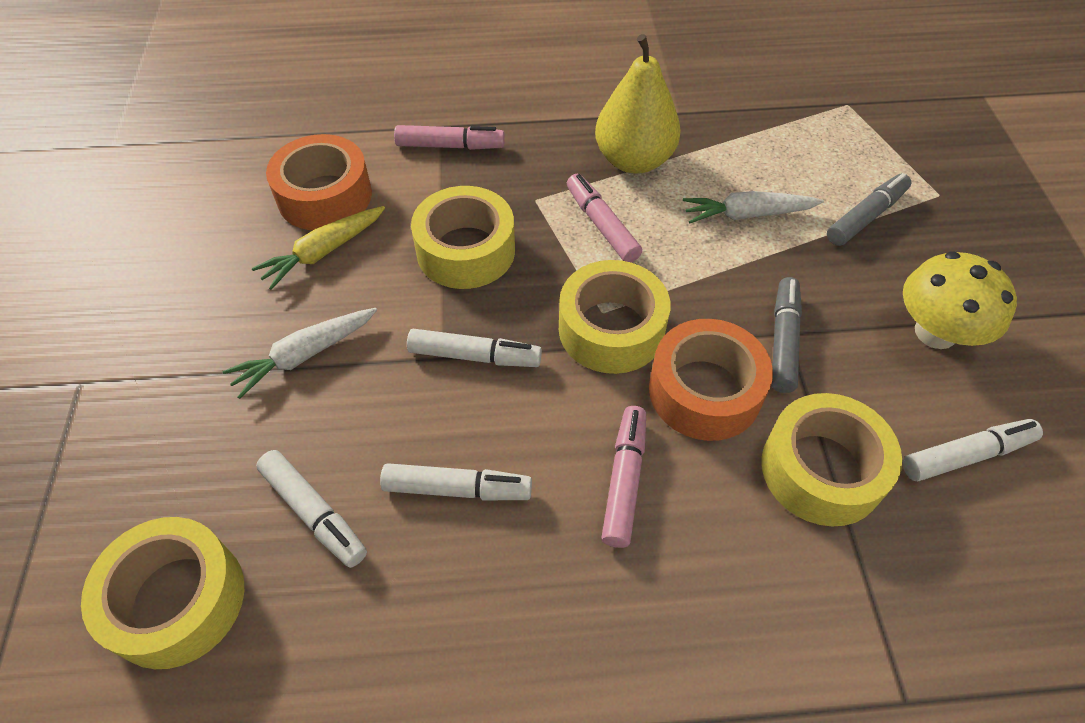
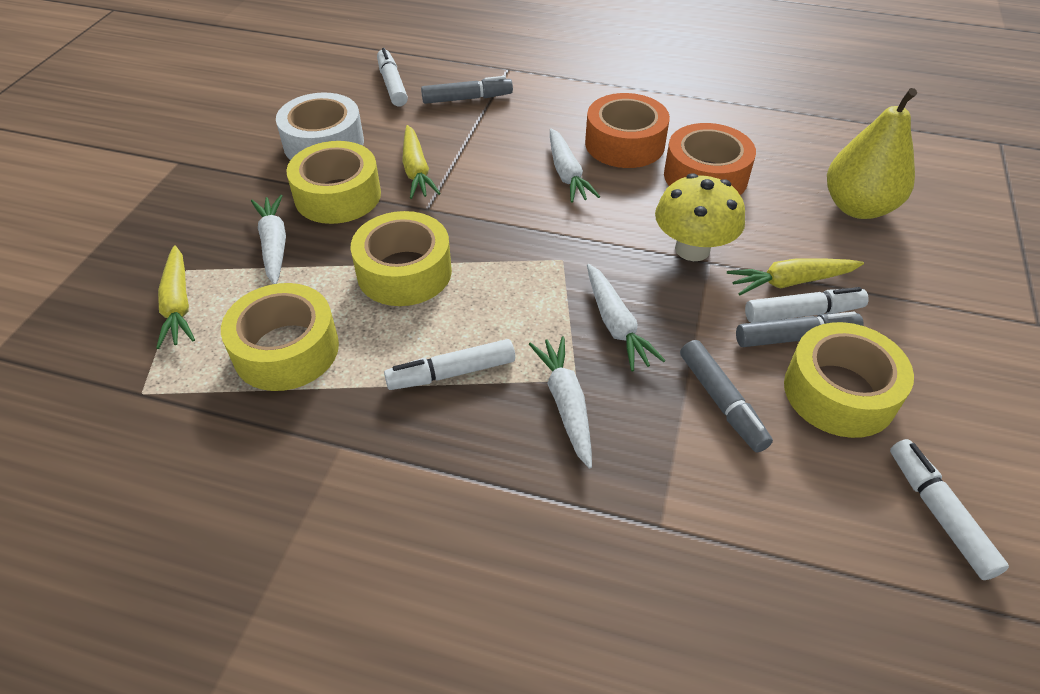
grey marker: [771,277,802,393] [827,173,911,246] = 2 -> [421,76,513,104] [680,340,773,452] [736,312,863,347] = 3
pink marker: [394,125,505,150] [567,174,642,262] [601,406,646,548] = 3 -> none = 0
white carrot: [223,308,377,399] [683,191,824,223] = 2 -> [251,195,286,284] [529,336,592,469] [550,128,600,203] [587,264,666,371] = 4
white tape: none = 0 -> [276,93,364,160] = 1
yellow carrot: [252,206,385,290] = 1 -> [156,245,195,349] [402,125,440,199] [727,259,864,295] = 3

